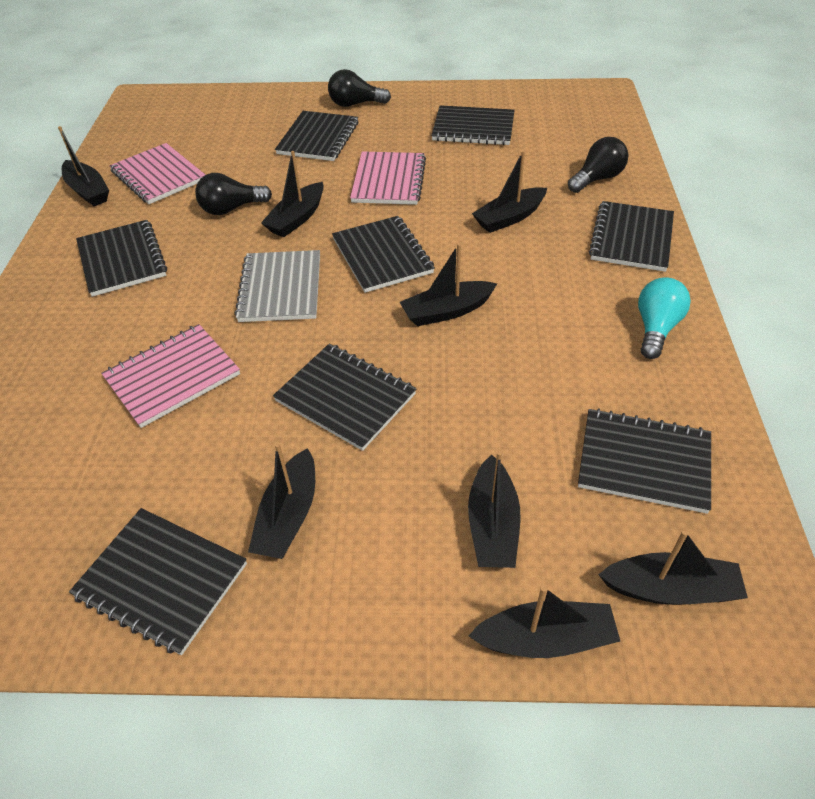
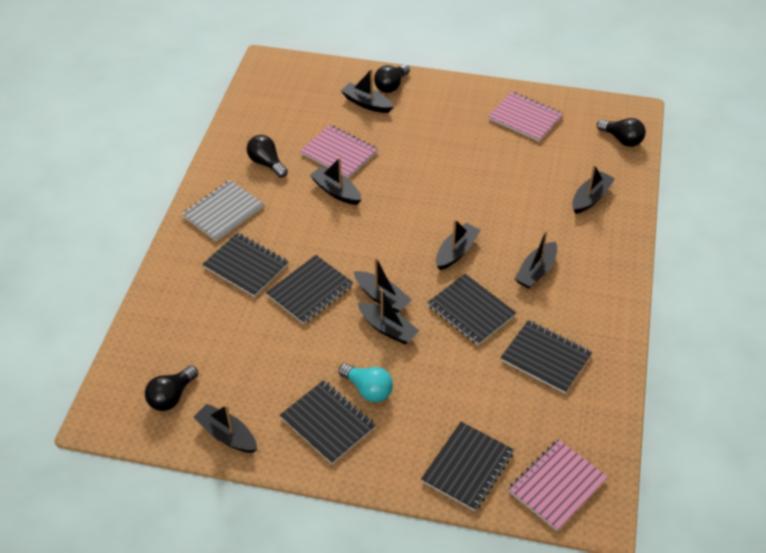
black light bulb: [195,173,272,215] [328,69,391,107] [568,137,628,193] = 3 -> [145,366,198,411] [247,135,288,178] [374,64,410,93] [597,118,646,147] = 4
black notebook: [69,508,247,655] [76,220,167,297] [273,344,417,451] [275,111,358,161] [332,216,435,293] [431,105,514,145] [578,408,711,514] [589,201,674,272] = 8 -> [202,233,288,297] [266,255,353,324] [280,380,376,464] [421,422,514,511] [427,274,516,345] [500,320,592,393] = 6

